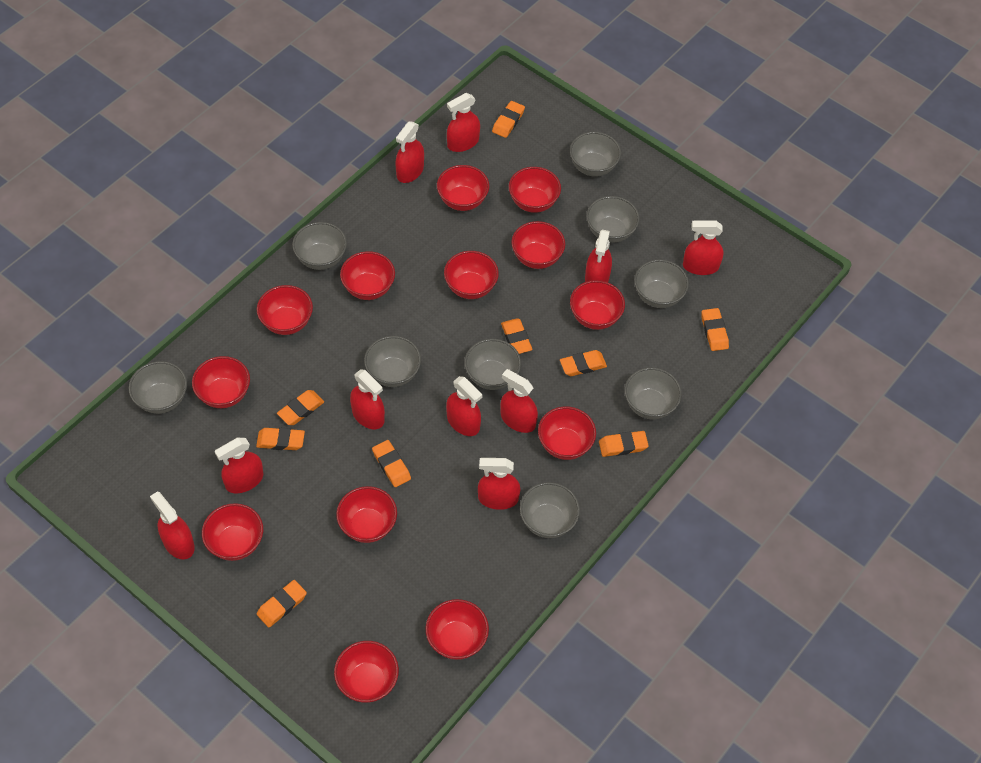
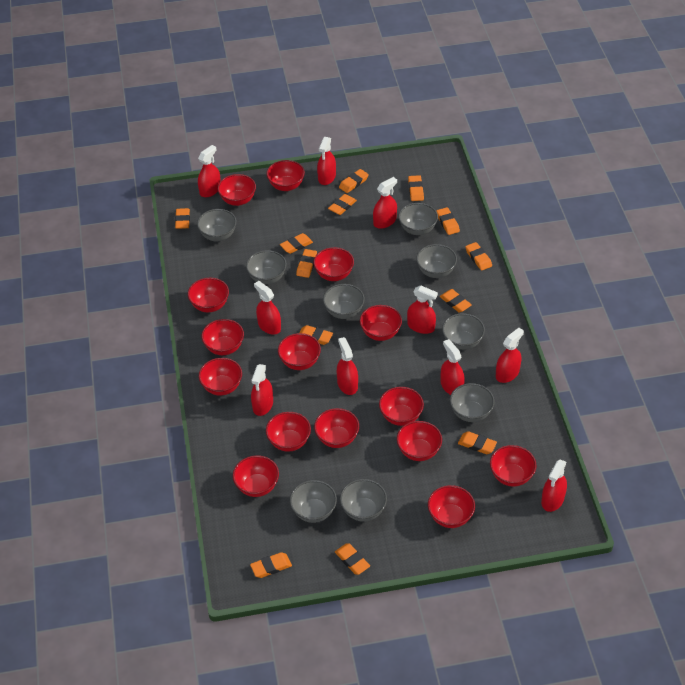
orange eraser: [256,428,305,450] [257,580,307,628] [277,390,324,425] [372,440,411,487] [492,101,525,138] [501,318,533,354] [560,350,607,376] [599,431,649,457] [701,308,729,351] = 9 -> [175,208,190,229] [250,552,292,578] [280,233,313,254] [296,249,317,278] [299,325,333,345] [328,194,357,215] [335,543,370,575] [339,169,369,193] [408,175,424,201] [436,207,460,235] [440,289,472,313] [458,431,497,454] [465,242,492,271] = 13
red bowl: [192,356,250,408] [202,503,263,561] [257,285,313,335] [334,641,399,703] [336,486,397,543] [340,251,395,300] [426,599,489,660] [437,165,489,211] [444,251,499,299] [509,167,561,213] [511,221,565,269] [538,407,596,460] [570,280,625,330] = 13 -> [188,278,229,312] [199,358,242,395] [201,319,244,355] [218,174,256,206] [233,455,279,497] [266,412,311,452] [267,160,305,191] [278,333,321,370] [314,247,354,281] [314,408,359,448] [360,305,402,341] [379,387,424,426] [397,421,442,461] [428,485,475,528] [490,445,537,487] = 15

